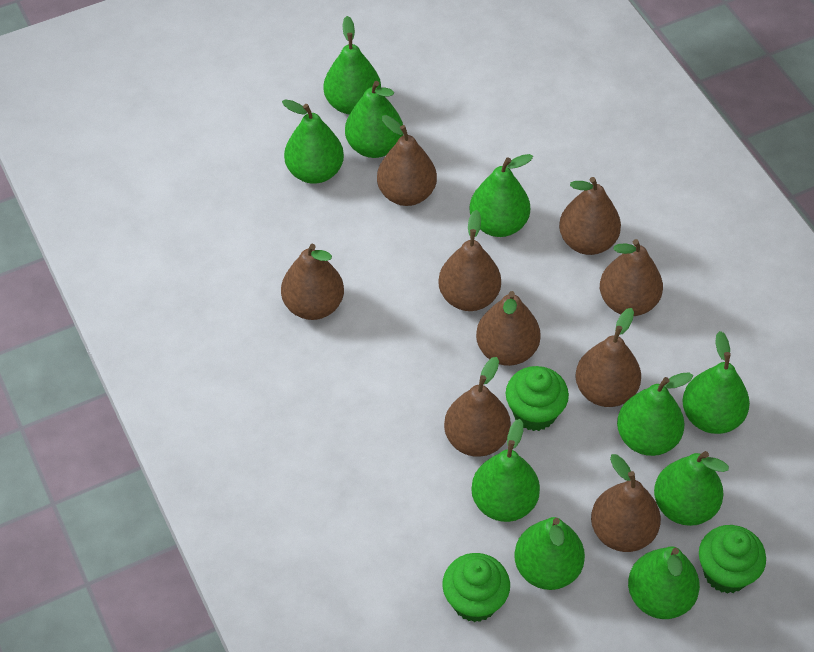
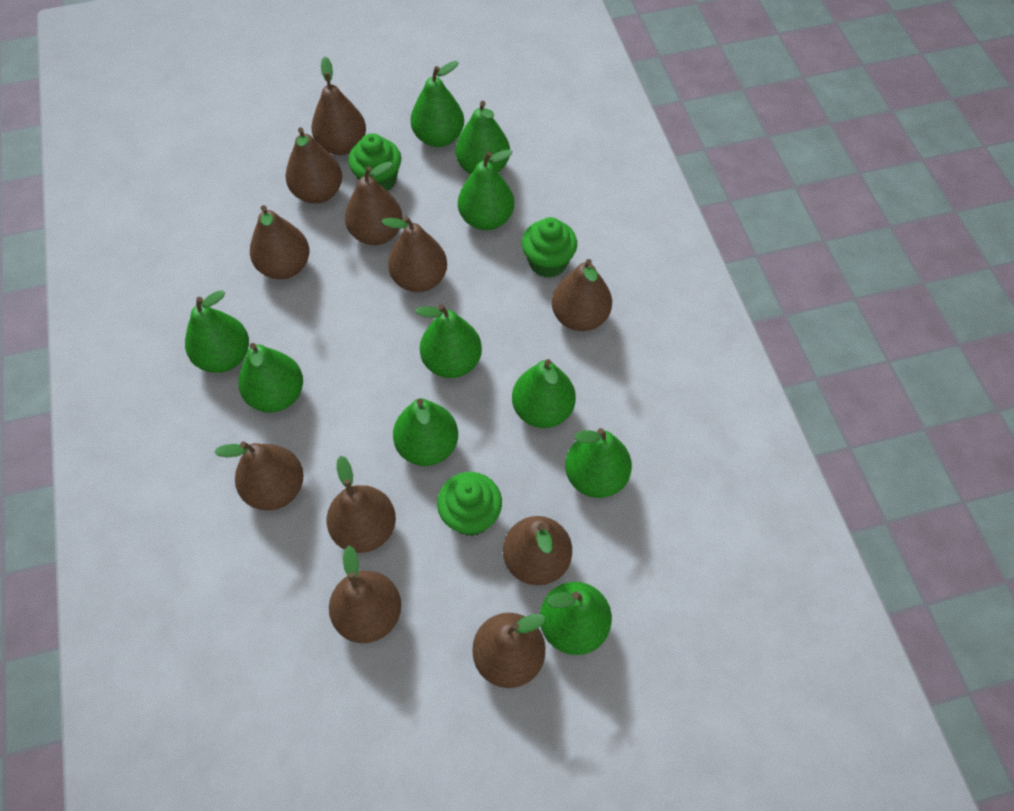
brown pear: [281,244,344,320] [377,115,437,206] [438,210,501,311] [444,357,511,457] [476,291,541,366] [559,177,621,255] [575,308,641,407] [591,454,661,552] [600,239,663,316] = 9 -> [214,441,303,510] [250,205,309,279] [285,127,342,204] [311,57,366,155] [327,456,396,553] [329,546,401,643] [345,162,403,245] [381,216,447,292] [472,613,546,688] [503,516,572,585] [552,259,612,331] = 11

